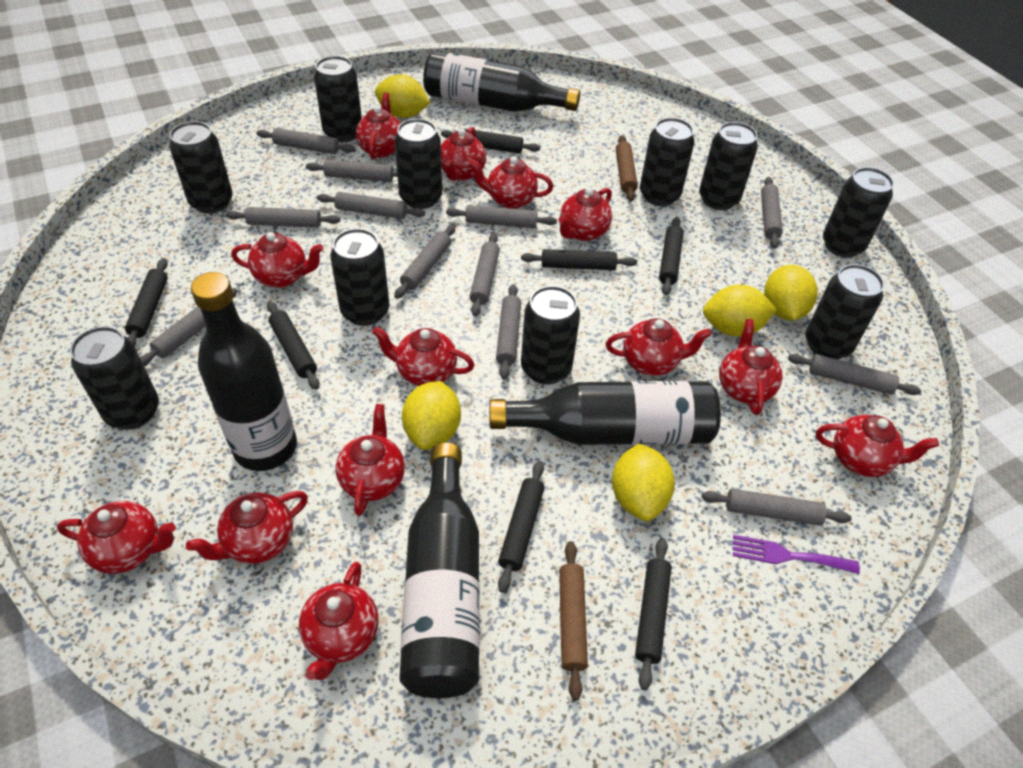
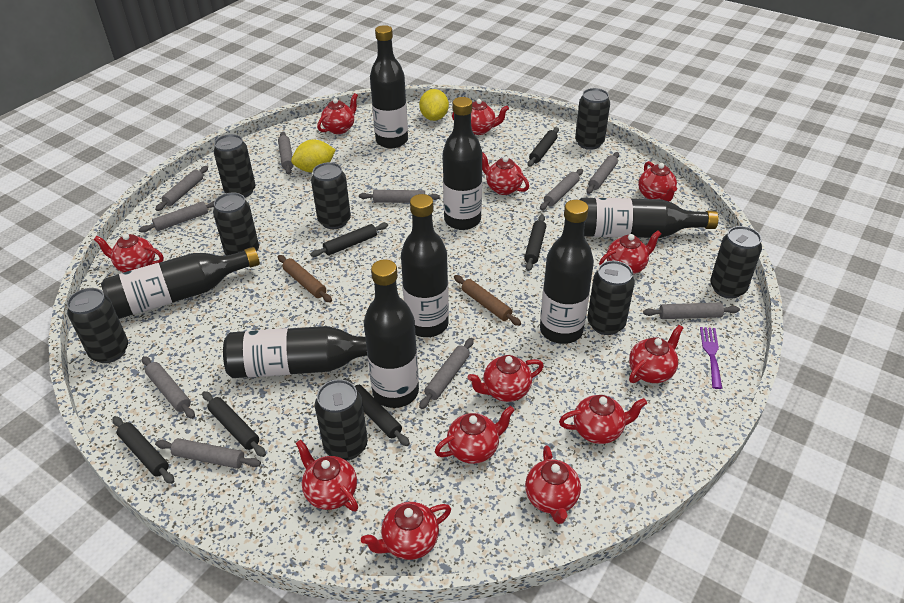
black bottle: [191,272,297,471] [399,443,480,698] [423,51,580,112] [489,381,721,445] = 4 -> [101,247,260,319] [223,326,367,378] [364,259,419,408] [370,25,408,149] [401,194,449,337] [443,97,482,230] [540,200,594,344] [579,198,718,238] = 8
black can: [70,326,159,430] [169,121,233,214] [314,56,362,142] [330,228,389,326] [394,119,442,209] [521,286,580,385] [640,118,695,206] [699,122,758,210] [806,264,884,360] [823,167,894,258] = 10 -> [67,288,128,363] [213,192,259,255] [214,134,255,198] [311,162,351,229] [315,379,368,461] [575,88,610,150] [587,261,635,335] [710,226,762,299] = 8
black rolling pin: [125,258,168,347] [267,301,320,390] [441,128,540,154] [498,461,544,593] [521,249,637,270] [635,538,672,690] [659,217,684,295] = 7 -> [112,416,174,484] [202,391,266,457] [310,223,388,257] [343,378,410,446] [524,215,546,271] [528,127,559,167] = 6
grey rolling pin: [140,288,238,367] [226,207,340,228] [257,128,355,154] [306,160,398,182] [317,192,425,219] [394,225,455,299] [446,205,557,228] [470,233,500,316] [496,284,521,379] [701,489,852,526] [761,177,783,248] [788,354,921,395] = 12 -> [139,201,214,233] [142,356,195,419] [155,166,208,211] [155,438,261,469] [278,132,294,174] [359,190,440,203] [419,338,474,409] [540,169,583,210] [586,152,619,194] [643,303,740,319] = 10
yellow lemon: [375,74,430,118] [402,381,461,450] [612,443,675,521] [703,285,777,337] [764,265,818,320] = 5 -> [291,140,335,173] [419,89,449,121] = 2

